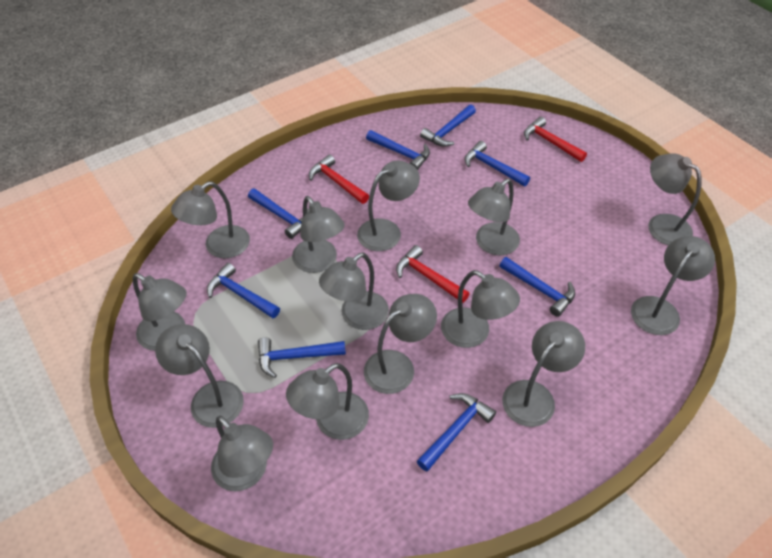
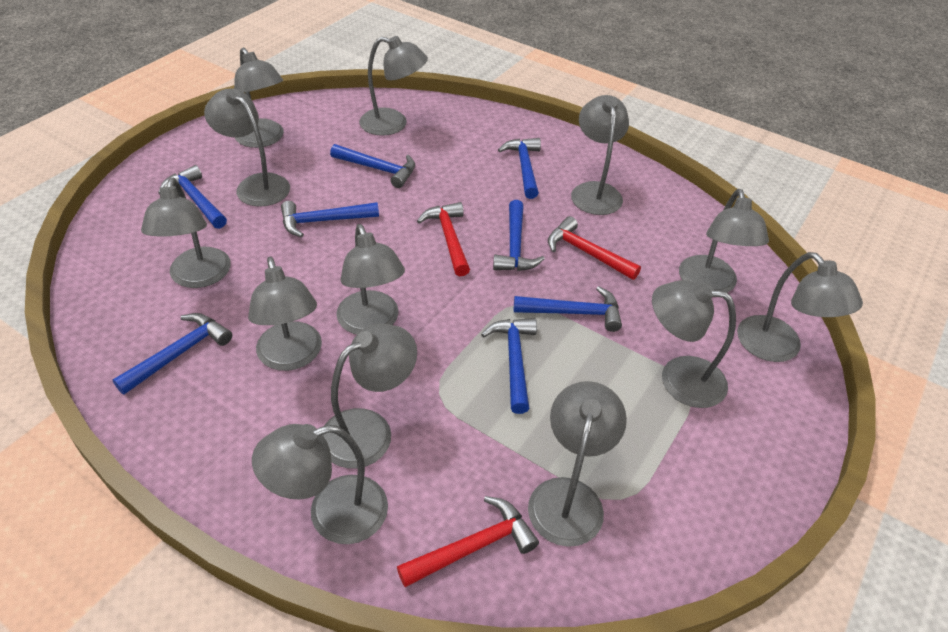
grey lamp: [133,273,187,351] [155,324,244,428] [171,182,250,258] [211,416,273,491] [286,363,369,440] [292,196,345,273] [319,253,389,330] [357,161,420,251] [364,294,437,394] [441,270,520,348] [468,179,520,255] [502,321,585,427] [631,236,715,335] [648,153,702,245] = 14 -> [141,178,231,288] [204,88,290,207] [234,48,284,148] [248,256,322,371] [252,424,388,544] [322,324,417,468] [336,224,405,335] [359,36,428,136] [528,381,627,547] [571,95,629,215] [652,280,736,408] [679,189,769,293] [737,252,863,362] = 13

